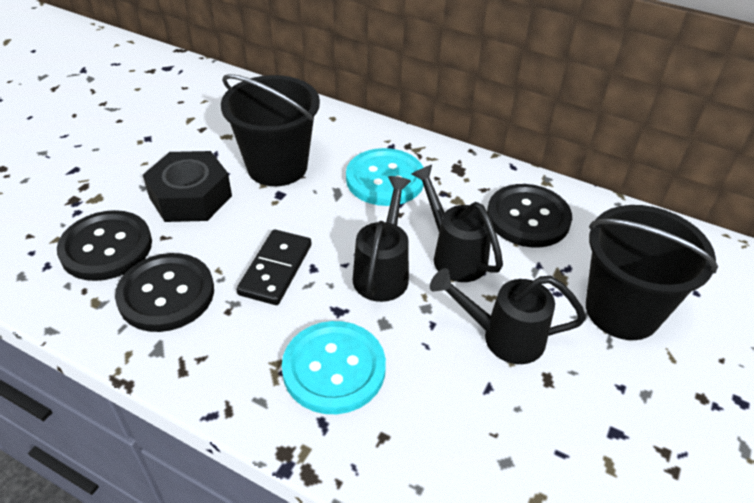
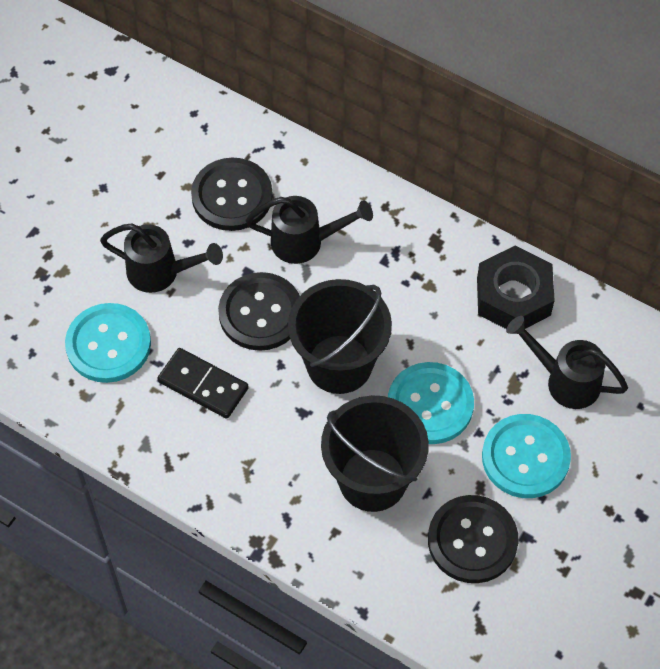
turquoise button: [282,321,386,414] [346,148,424,206] = 2 -> [65,303,151,383] [388,362,474,444] [482,414,571,498] = 3

